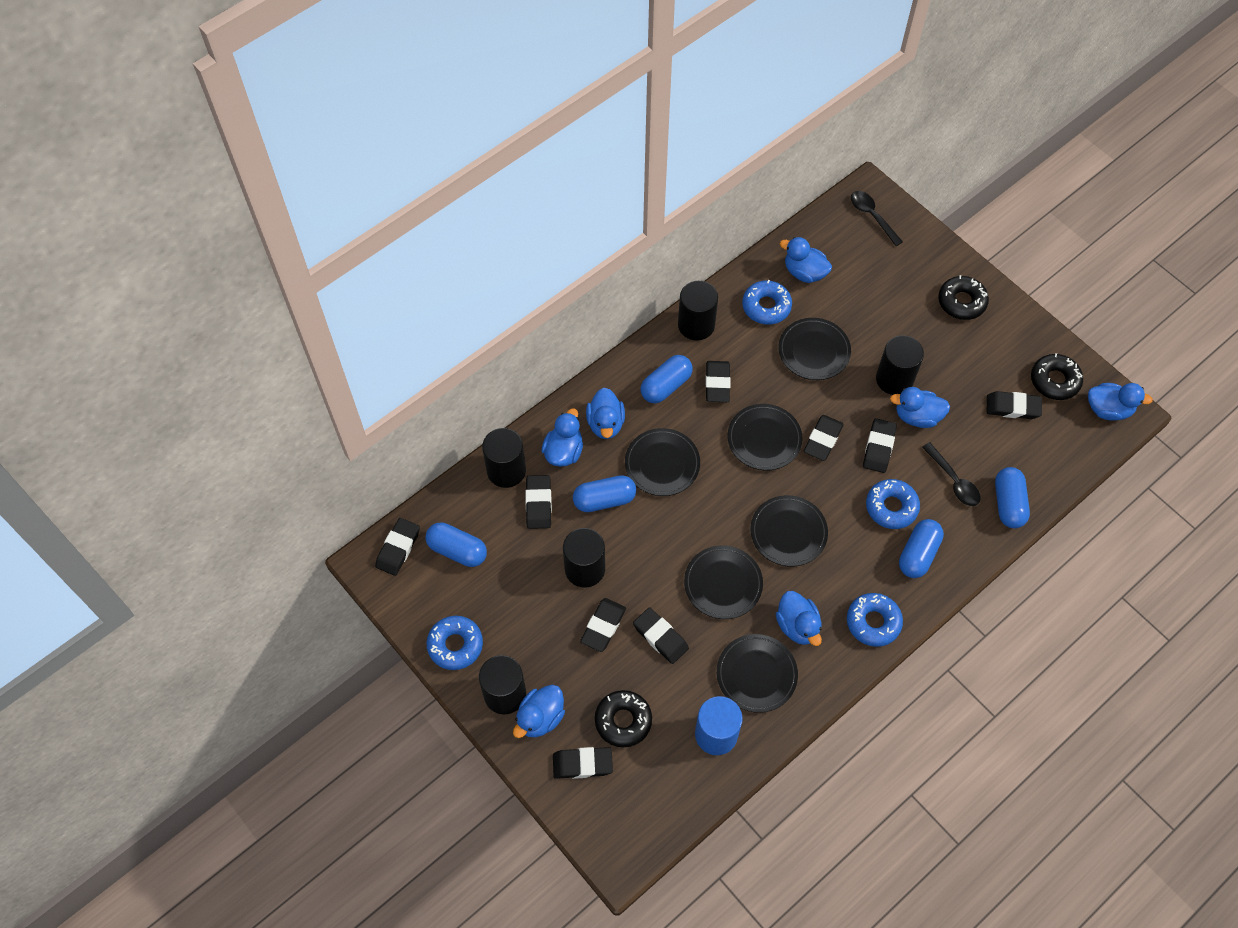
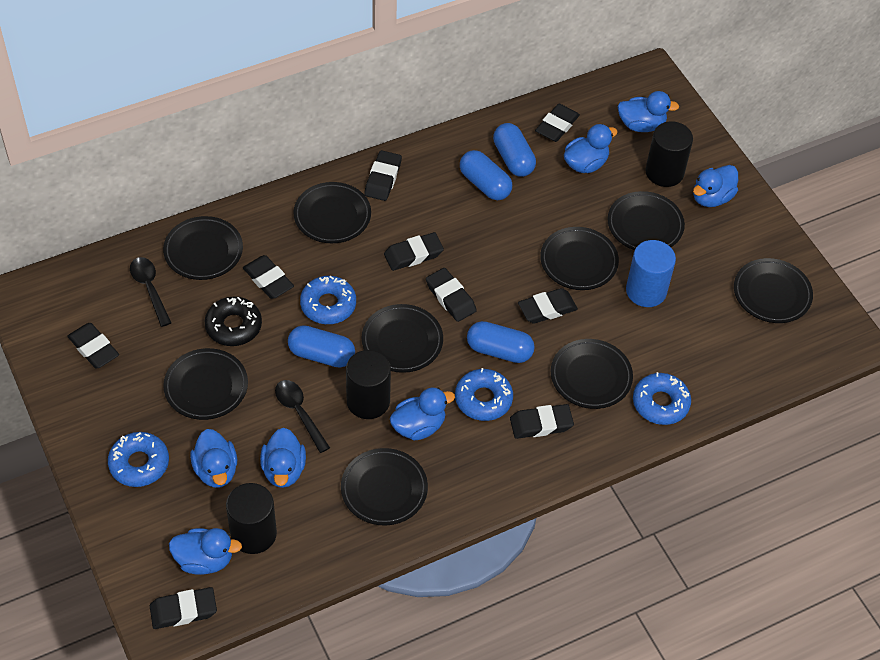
black cylinder: [479,655,526,714] [482,428,526,488] [563,528,605,588] [678,281,718,341] [876,335,924,395] = 5 -> [226,483,277,554] [346,350,391,419] [645,121,693,187] = 3
black donut: [595,690,652,747] [938,275,989,320] [1031,353,1083,400] = 3 -> [205,297,262,346] = 1
black plate: [625,428,700,496] [684,545,763,619] [717,634,798,713] [727,404,802,470] [751,495,828,567] [778,318,851,380] = 6 -> [163,216,243,280] [163,348,248,420] [294,182,371,243] [341,448,428,525] [362,304,443,373] [540,227,619,290] [551,339,633,409] [608,191,685,250] [734,258,813,323] = 9
blue capsule: [425,523,487,567] [573,475,636,512] [641,355,693,403] [899,519,944,578] [995,467,1030,528] = 5 -> [288,325,355,368] [460,150,512,200] [467,321,535,363] [493,123,536,177] = 4

